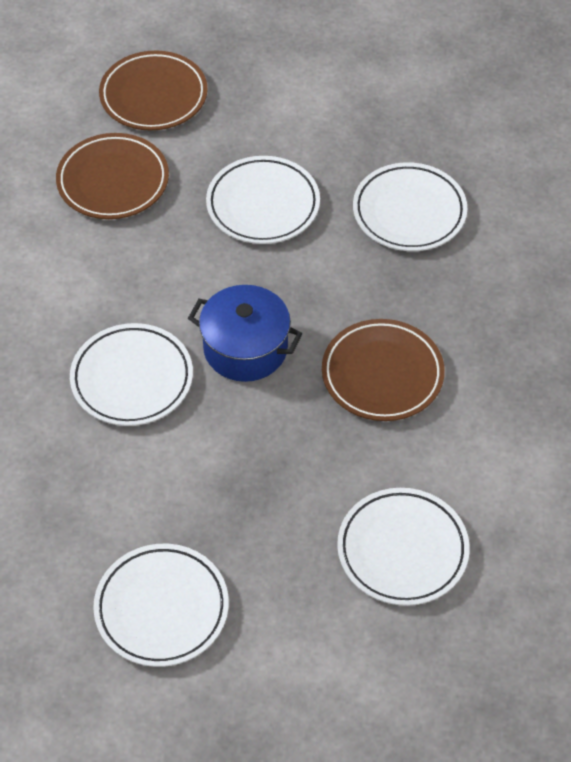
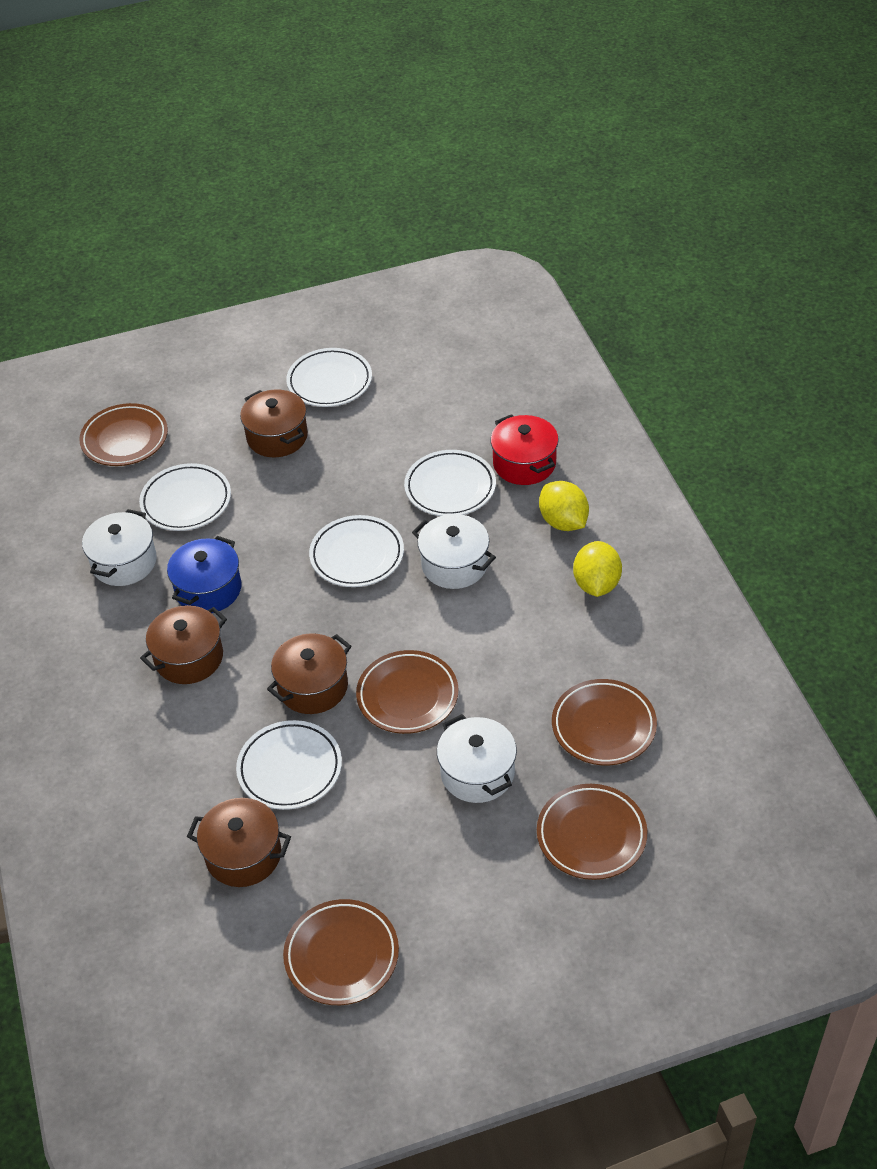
brown plate: [56,133,169,219] [99,51,208,131] [322,319,445,421] = 3 -> [79,403,168,466] [283,899,399,1005] [356,650,458,734] [537,784,647,880] [552,679,657,765] = 5
brown pot: none = 0 -> [140,605,227,684] [187,798,291,887] [240,390,308,457] [267,633,351,714] = 4
red pot: none = 0 -> [490,414,559,485] = 1
white pot: none = 0 -> [82,509,157,586] [412,514,496,589] [437,714,517,803] = 3
yellow lemon: none = 0 -> [539,481,589,531] [573,541,622,597] = 2

